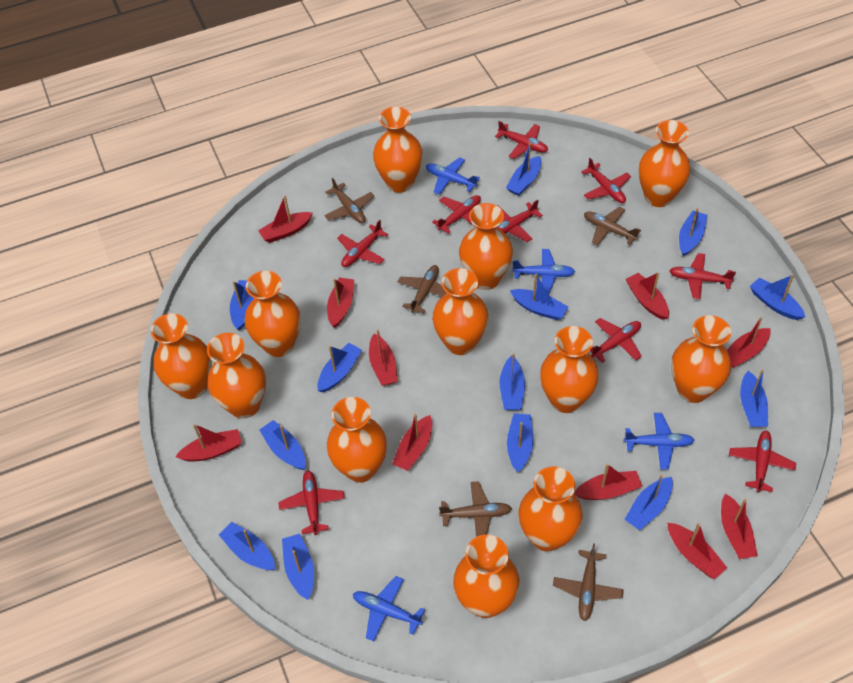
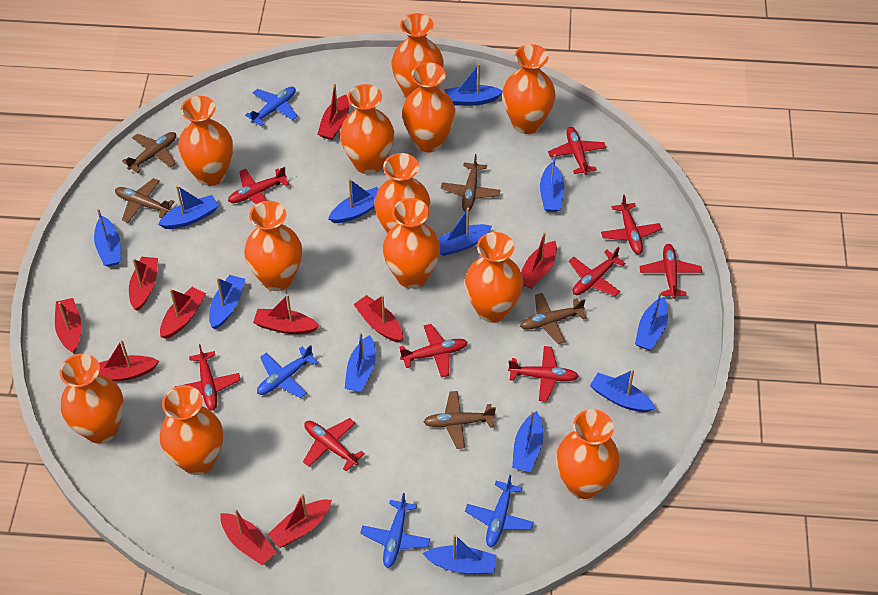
blue boat: [219,522,275,570] [230,280,254,330] [260,420,306,470] [282,534,314,600] [317,343,362,392] [500,353,525,410] [506,143,541,196] [507,413,533,472] [510,274,568,320] [624,475,673,530] [679,208,708,256] [740,369,768,427] [750,275,805,320] = 13 -> [94,208,121,267] [158,186,219,229] [209,275,245,329] [328,179,378,223] [344,332,376,392] [422,535,497,574] [438,208,492,256] [445,64,503,106] [512,411,543,472] [540,154,564,212] [590,369,655,412] [635,292,668,350] = 12

